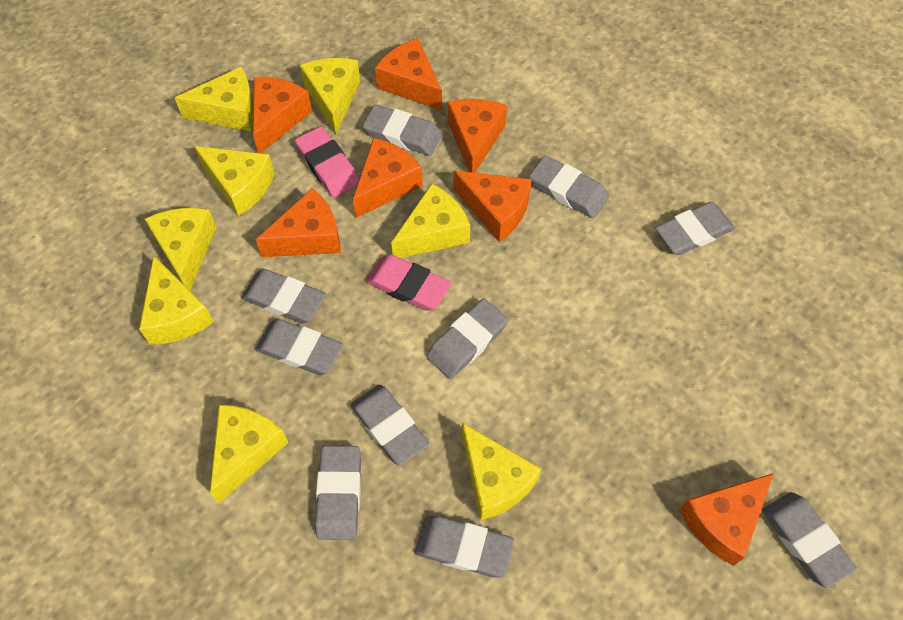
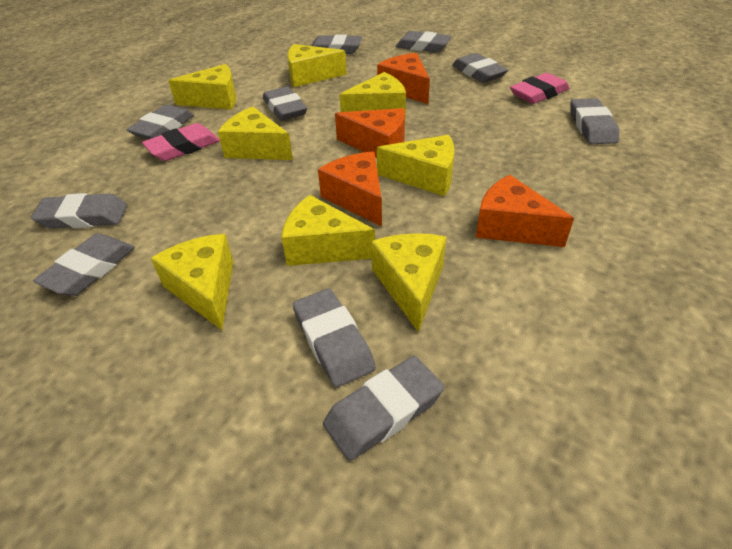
orange cheese: [253,77,312,153] [256,188,341,257] [353,138,423,218] [375,38,442,111] [448,99,507,173] [454,171,532,242] [679,473,774,566] = 7 -> [318,151,382,226] [335,108,405,158] [377,53,430,104] [476,175,574,247] = 4

